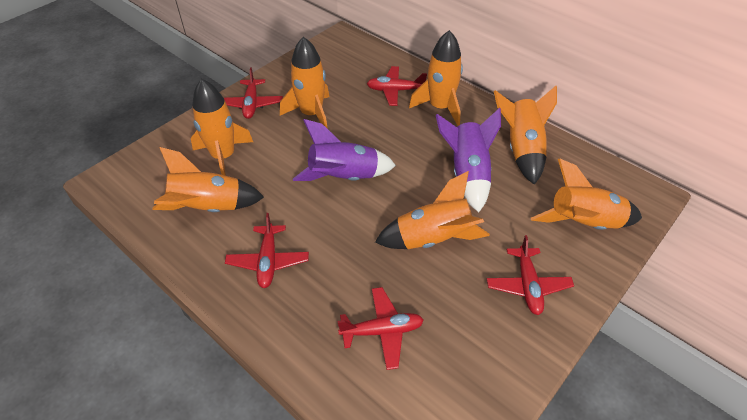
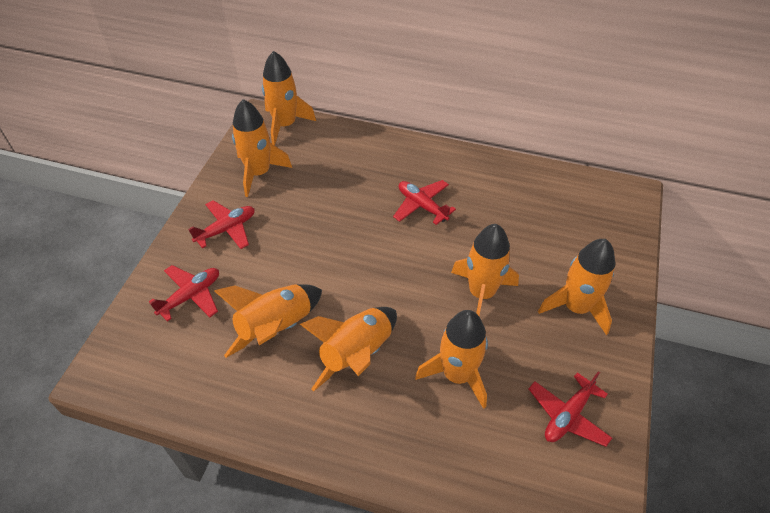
purple rocket: [293,119,396,181] [436,108,501,212] = 2 -> none = 0
red plane: [224,67,283,119] [225,213,309,288] [337,287,424,370] [367,66,427,106] [487,235,574,315] = 5 -> [149,265,219,322] [188,200,255,249] [393,180,456,225] [528,371,612,447] = 4

